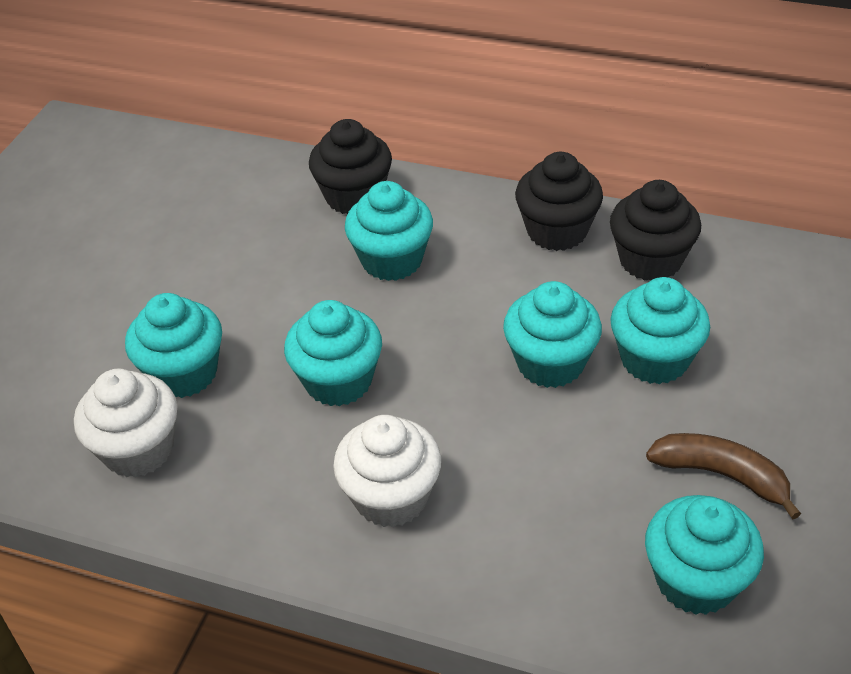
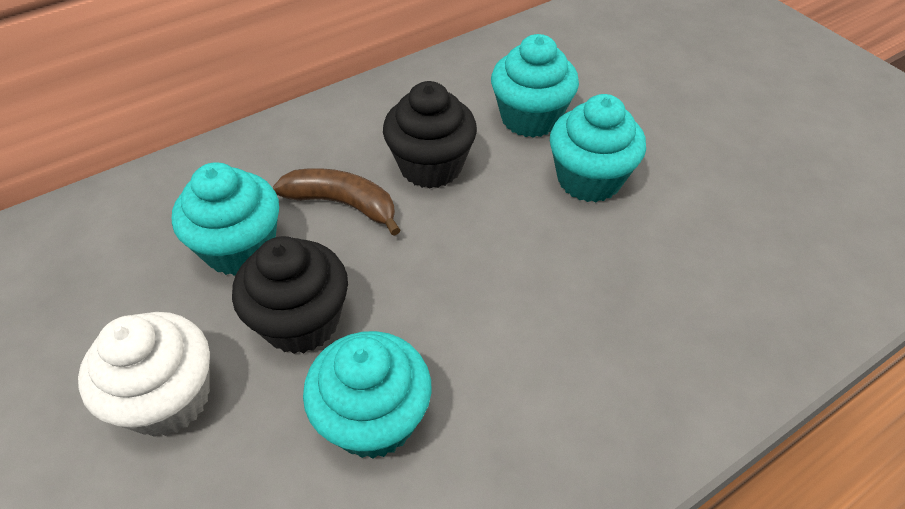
black cupcake: [309,119,392,214] [515,152,603,251] [610,180,701,281] = 3 -> [232,236,348,354] [383,81,477,188] = 2
turquoise cupcake: [125,293,222,398] [284,300,382,406] [345,181,433,281] [503,281,602,388] [610,277,710,384] [645,495,764,615] = 6 -> [172,162,279,276] [303,331,432,459] [491,34,579,138] [550,94,646,202] = 4
white cupcake: [74,368,177,478] [333,415,441,527] = 2 -> [78,312,210,437] = 1

